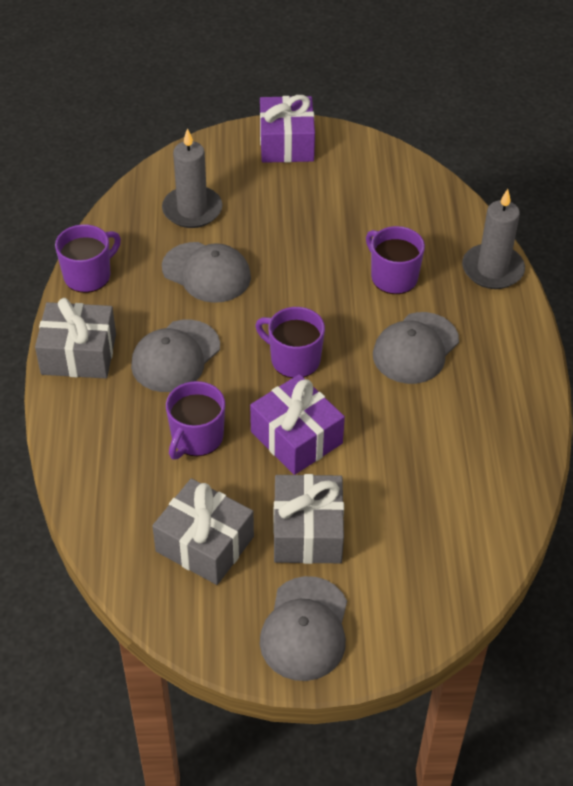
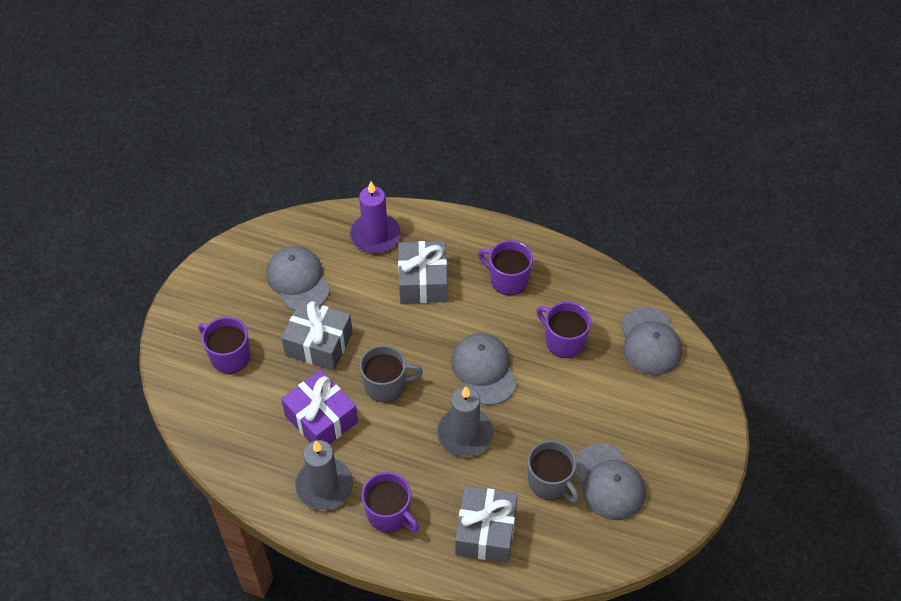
grey mug: none = 0 -> [360,345,423,402] [528,440,580,503] = 2
purple candle: none = 0 -> [350,181,401,253] = 1
purple gift: [250,374,345,475] [260,95,315,163] = 2 -> [281,370,358,444] = 1

